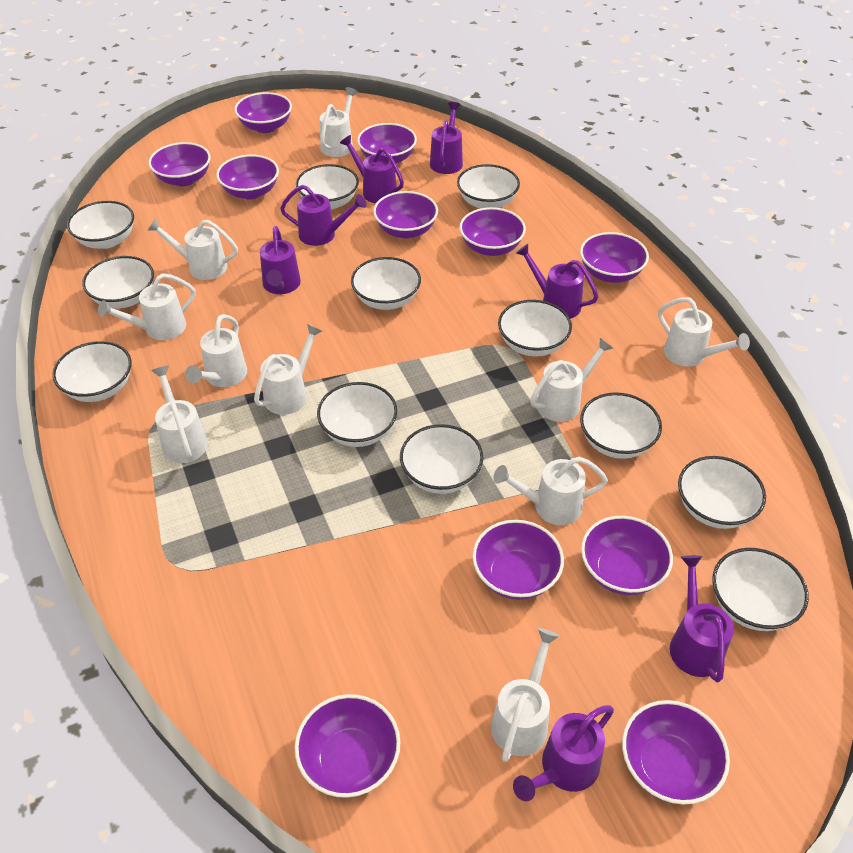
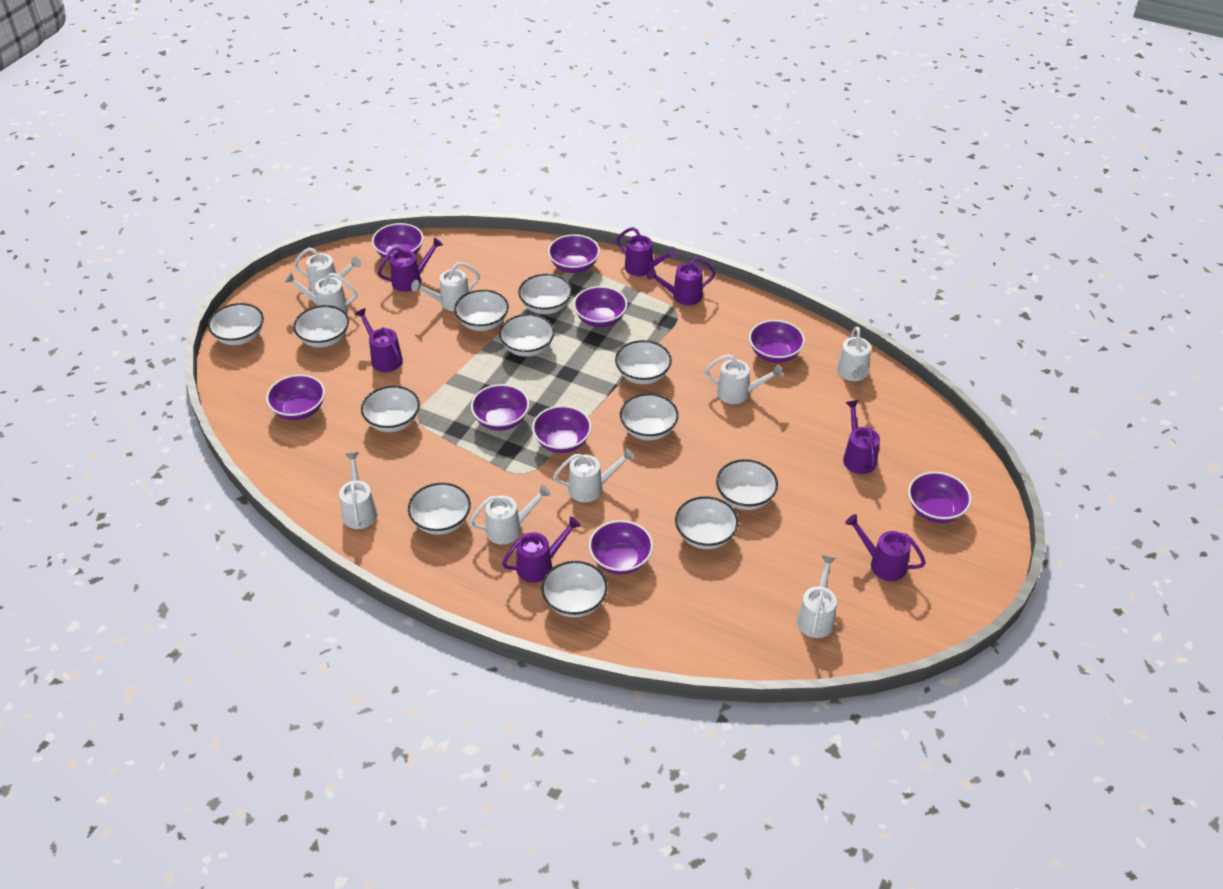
purple bowl: [149,142,211,186] [216,155,279,199] [234,92,292,133] [295,694,401,798] [357,123,417,163] [373,191,438,239] [459,207,526,256] [472,520,564,600] [580,232,649,283] [581,516,673,595] [622,700,730,805] = 11 -> [266,374,325,420] [372,223,424,260] [471,384,529,431] [532,405,592,453] [548,234,600,273] [573,286,627,327] [589,520,653,574] [749,320,805,363] [908,472,971,523] = 9
white watering can: [98,273,196,340] [147,218,238,280] [151,366,208,463] [185,314,247,387] [254,324,322,415] [320,87,358,157] [491,628,559,762] [493,457,608,525] [530,338,613,422] [658,297,750,366] = 10 -> [285,272,357,313] [294,247,361,294] [339,452,377,529] [411,262,480,311] [469,485,551,545] [553,448,634,502] [705,354,783,404] [797,555,837,638] [837,326,871,381] = 9

